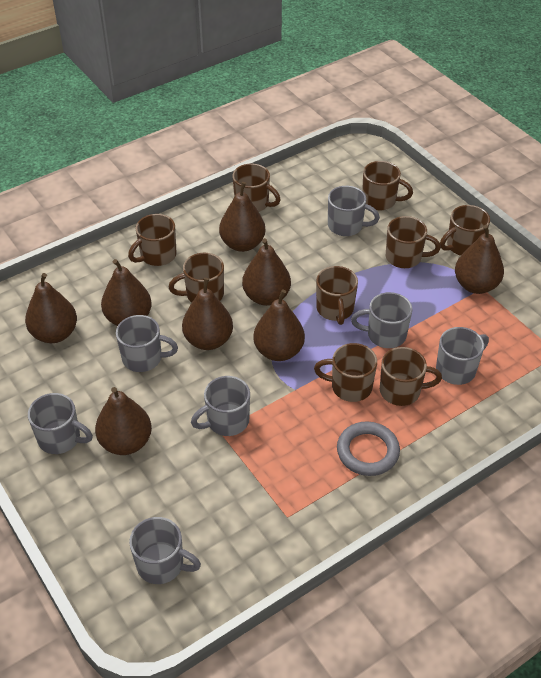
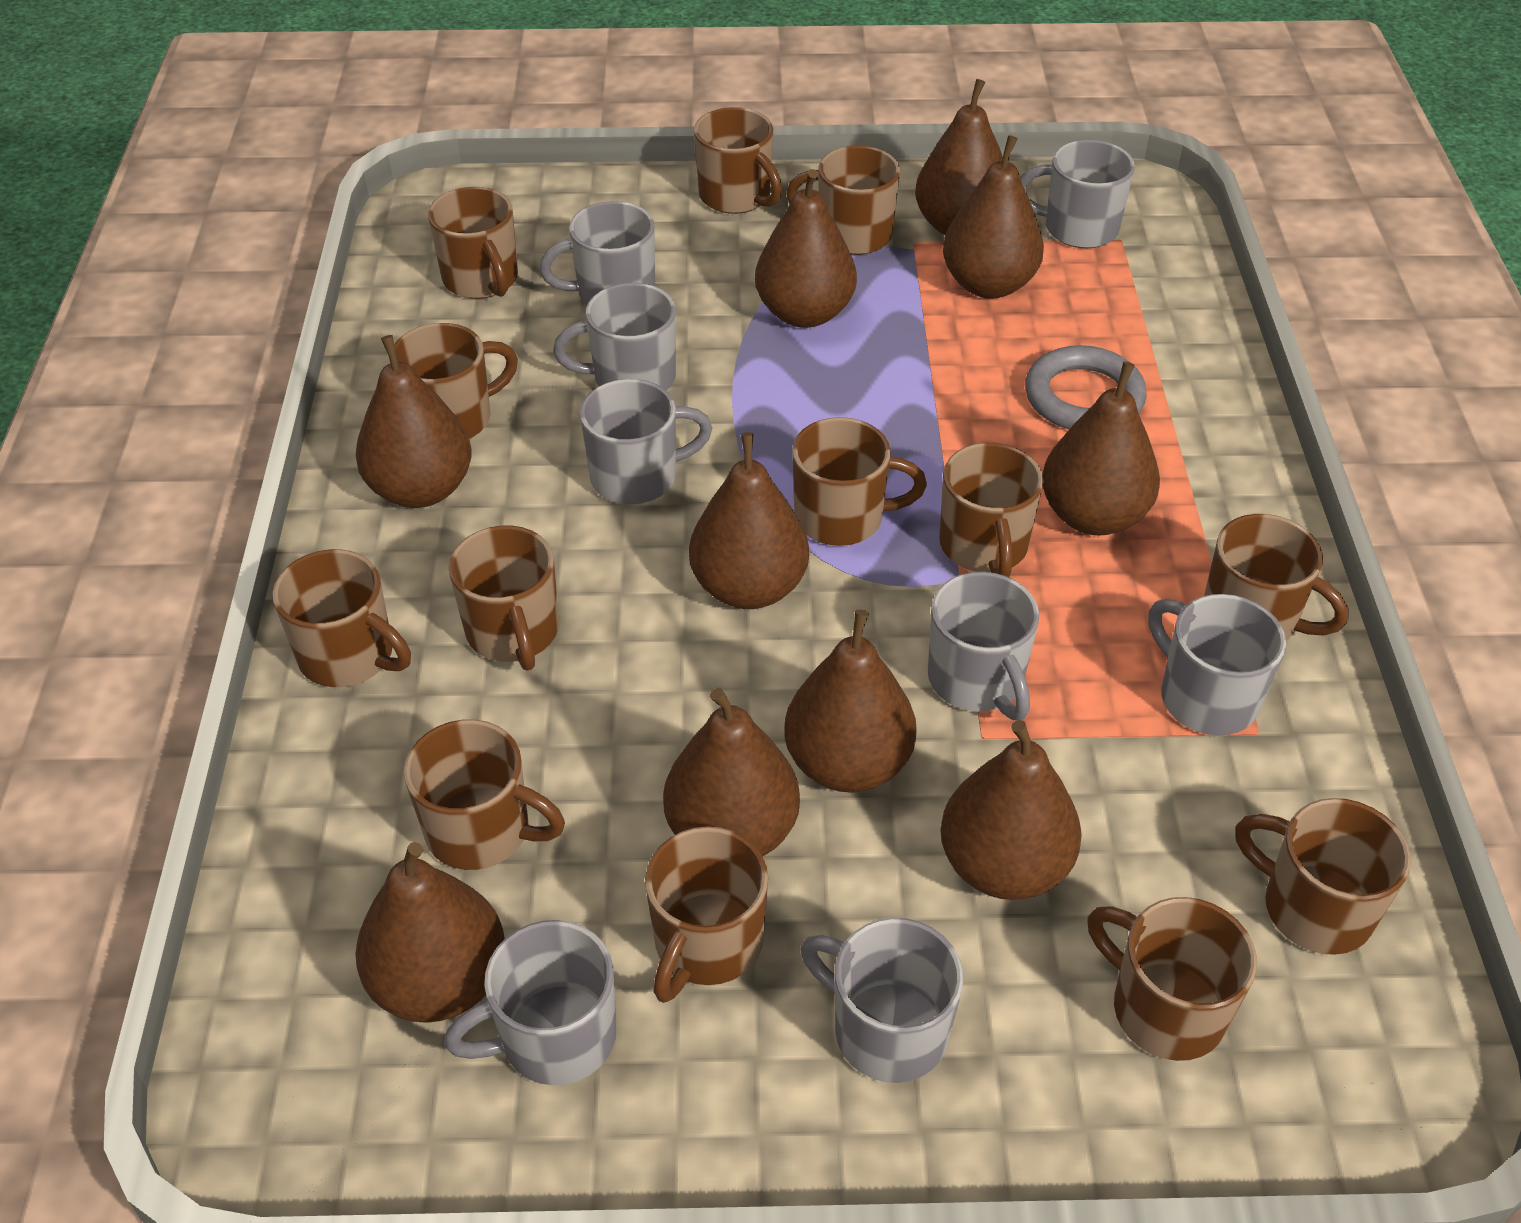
brown mug: [128,214,177,266] [169,253,224,303] [233,164,281,212] [314,343,377,402] [316,266,358,325] [362,161,413,210] [380,347,442,406] [386,216,441,268] [440,205,490,256] = 9 -> [273,549,411,687] [394,323,518,439] [404,719,565,870] [428,187,518,299] [449,526,559,671] [645,826,768,1003] [694,107,782,214] [786,146,900,255] [792,417,927,546] [939,443,1043,577] [1087,897,1257,1061] [1204,514,1349,641] [1235,798,1411,955] = 13
brown pear: [25,273,77,343] [95,387,152,455] [101,259,152,326] [182,278,233,350] [219,182,265,252] [242,238,291,306] [253,290,305,361] [455,225,504,294] = 8 -> [355,842,505,1023] [356,335,472,508] [663,688,800,857] [689,432,809,609] [755,169,857,328] [784,609,917,793] [915,79,1003,235] [940,720,1082,900] [943,135,1044,299] [1043,361,1160,536] = 10
grey mug: [28,393,93,454] [116,315,178,372] [129,517,201,584] [191,376,250,436] [328,186,380,236] [351,292,412,348] [436,327,489,385] = 7 -> [444,920,616,1085] [539,201,655,305] [553,283,676,390] [580,379,712,504] [801,918,963,1083] [928,572,1039,720] [1020,140,1135,248] [1148,594,1286,735] = 8

